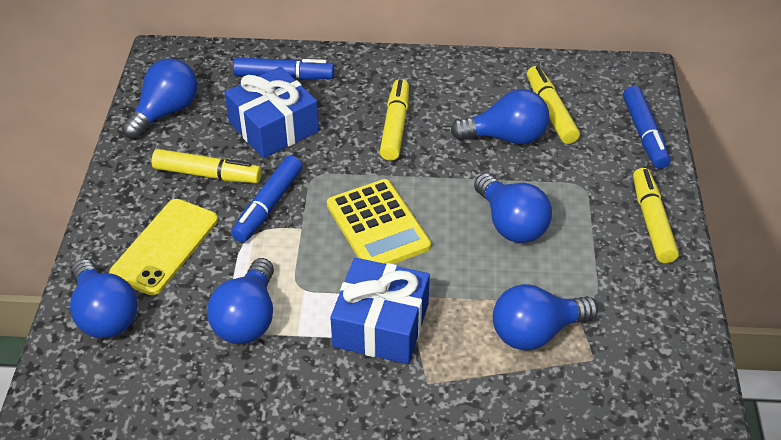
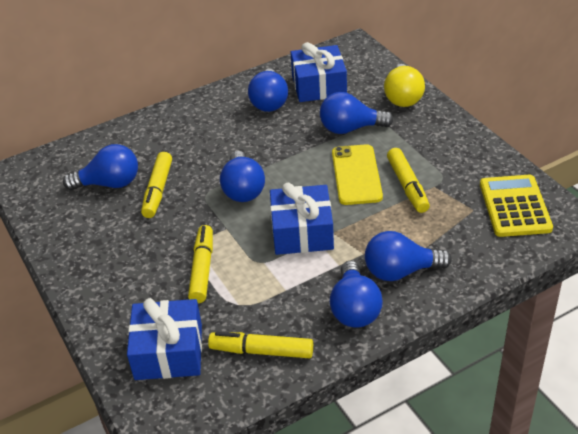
blue gift: [224,67,319,158] [330,258,430,364] = 2 -> [127,298,202,380] [270,183,334,255] [291,42,347,102] = 3
blue marker: [231,155,302,242] [233,57,334,80] [623,86,670,169] = 3 -> none = 0
yellow light bulb: none = 0 -> [384,64,425,107] = 1

